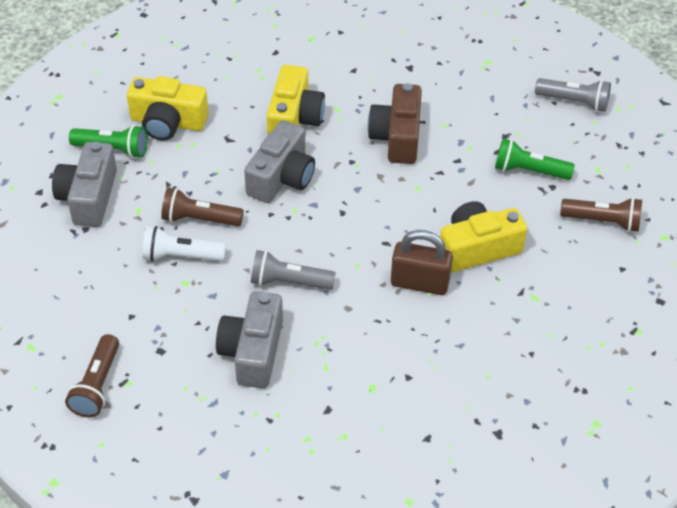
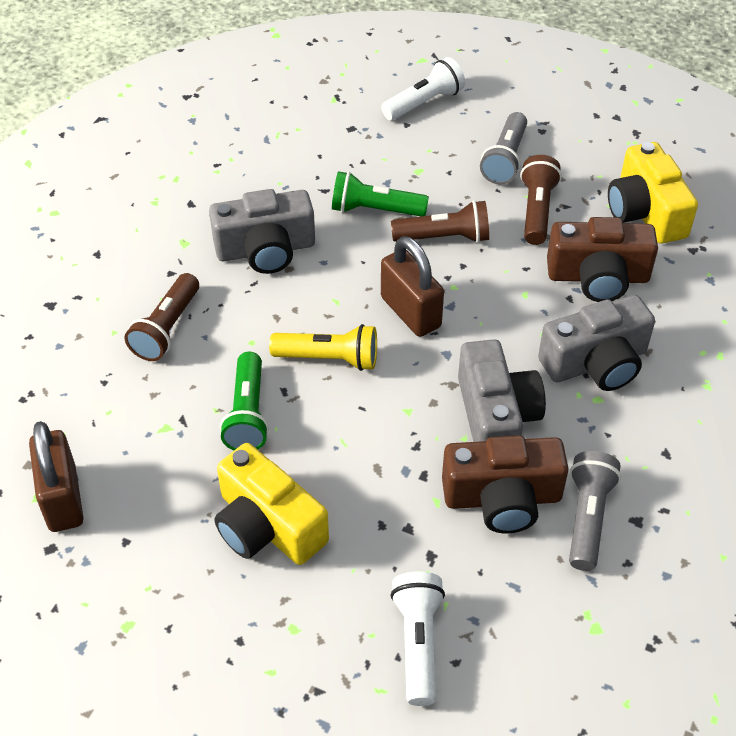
brown camera: [368,83,422,164] = 1 -> [442,436,569,533] [547,217,658,302] = 2
brown padlock: [391,230,453,295] = 1 -> [29,421,84,532] [381,236,444,337] = 2
white flashlight: [142,226,226,262] = 1 -> [381,57,465,121] [390,571,445,706] = 2
yellow camera: [127,76,209,141] [267,65,325,135] [440,201,527,272] = 3 -> [214,443,329,565] [608,142,698,244] = 2
yellow flashlight: none = 0 -> [269,324,377,371] = 1

